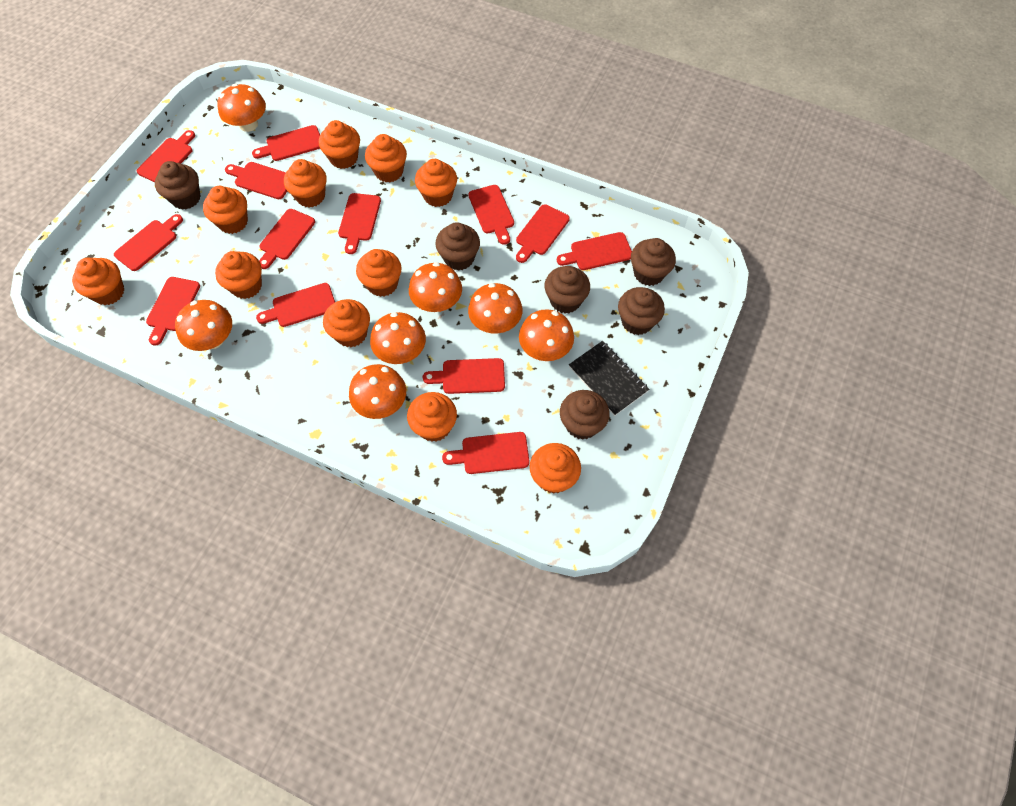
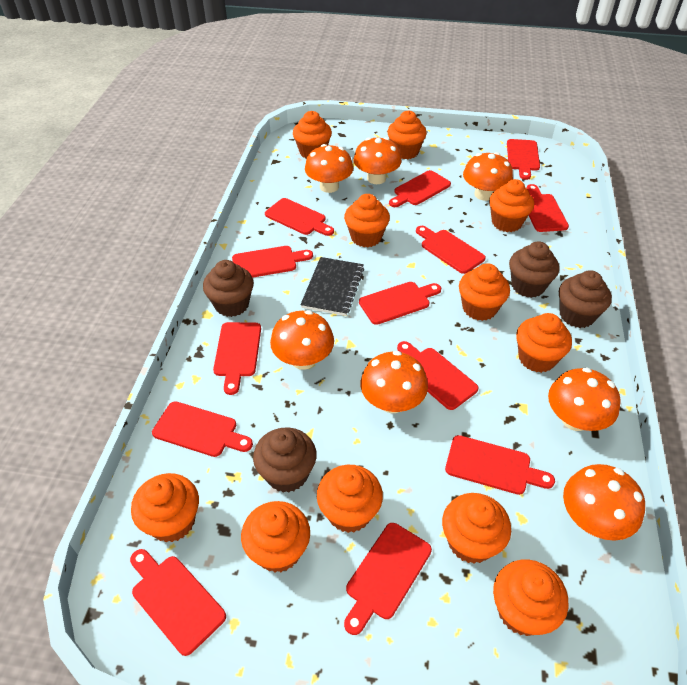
brown cupcake: [155,161,201,210] [435,222,480,271] [545,266,590,313] [560,390,610,440] [618,287,665,335] [631,238,676,286] = 6 -> [203,260,254,317] [253,427,317,493] [509,241,559,298] [559,270,612,328] = 4

